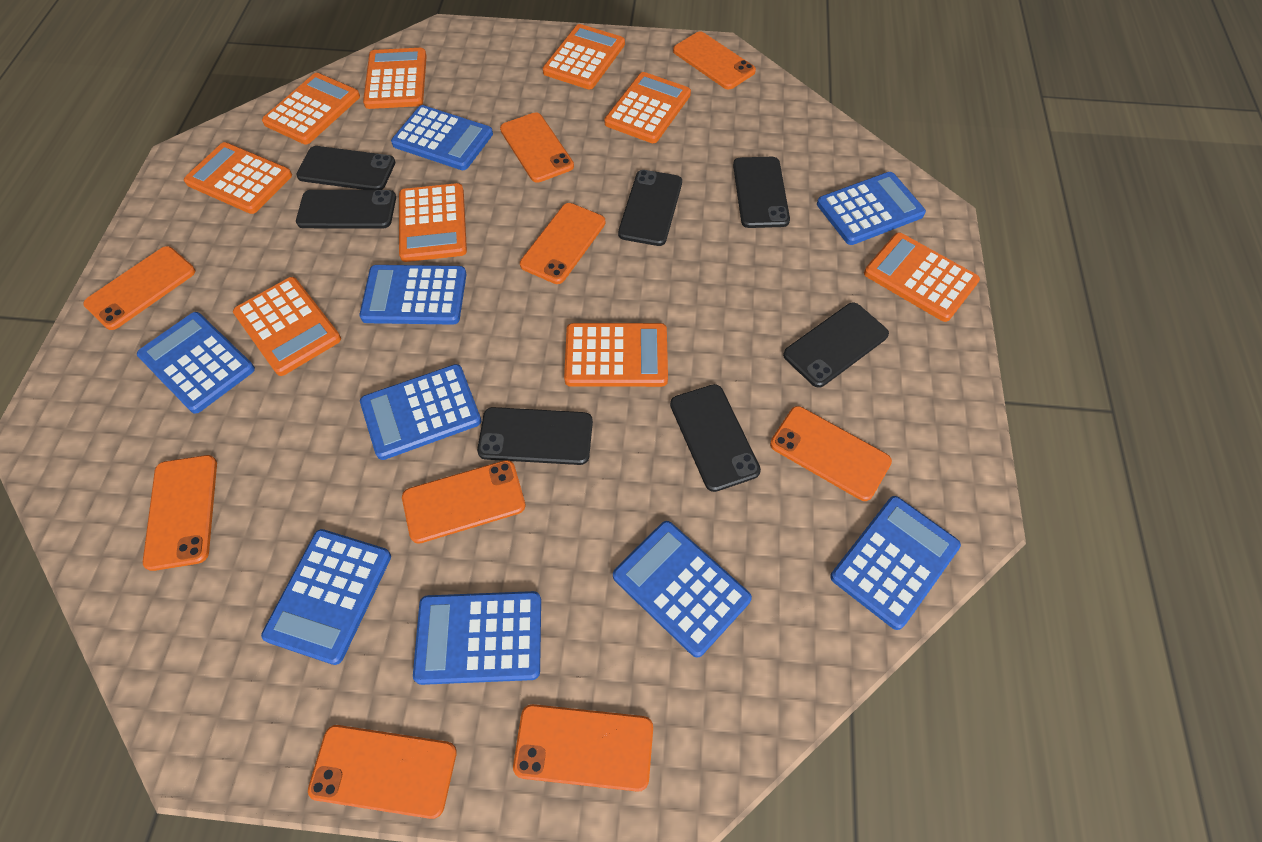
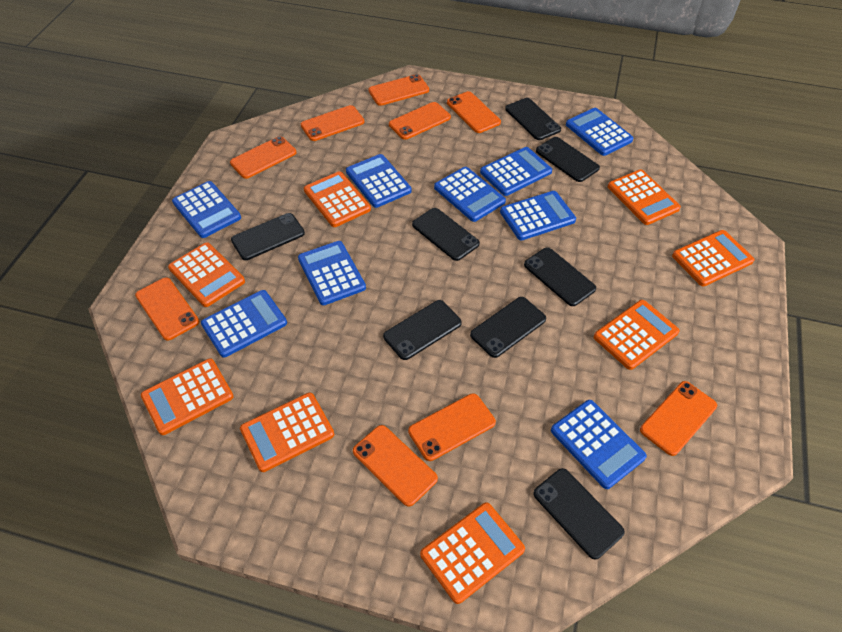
black phone: [296,146,395,190] [296,190,396,229] [477,407,593,465] [618,170,682,246] [670,384,761,492] [733,157,790,228] [783,302,889,388] = 7 -> [231,213,305,260] [383,300,462,360] [412,208,480,261] [470,297,546,358] [505,98,561,140] [524,247,596,306] [533,468,625,560] [536,137,600,182] = 8
orange calculator: [184,142,292,214] [233,277,341,376] [262,73,360,144] [363,48,427,109] [399,183,467,262] [543,24,625,89] [564,323,668,387] [604,72,691,143] [864,232,980,322] = 9 -> [141,358,234,435] [168,242,245,307] [240,393,334,472] [304,171,371,227] [420,502,525,604] [594,300,680,370] [608,170,681,225] [672,230,755,286] = 8

